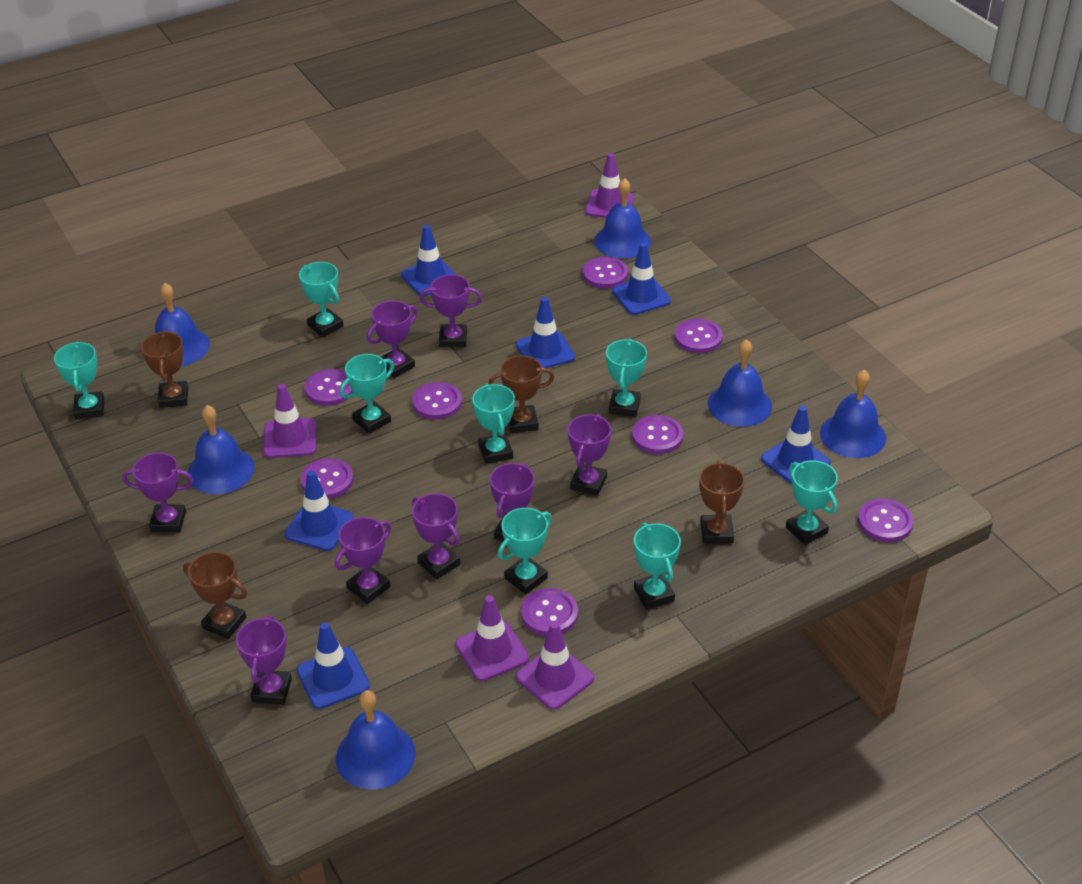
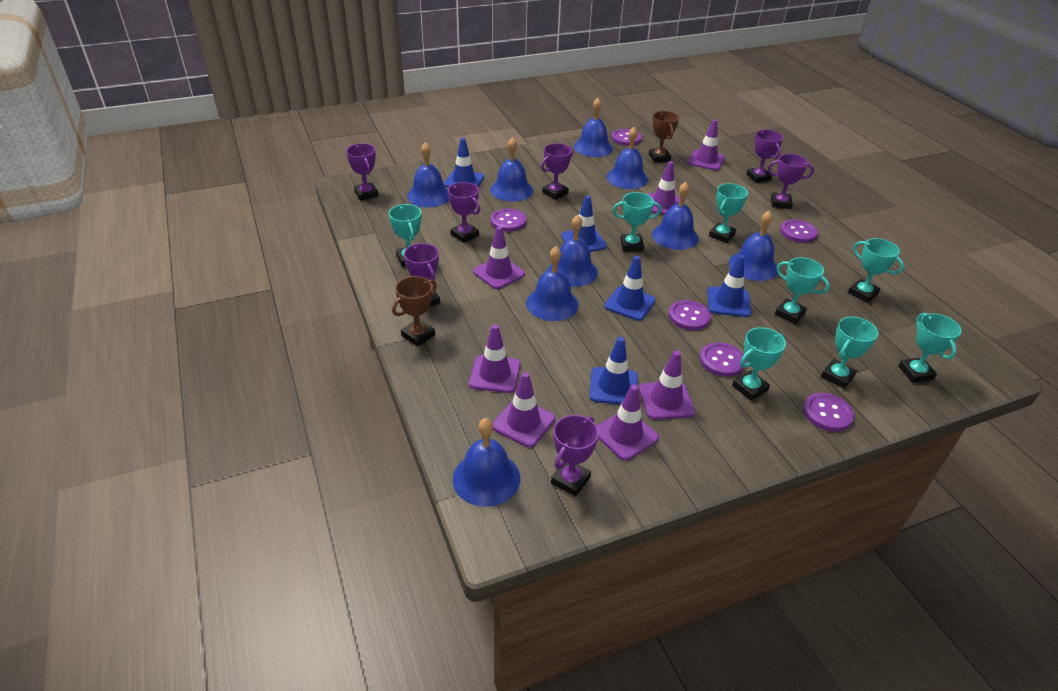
blue bell: [155,283,210,366] [188,405,255,494] [336,690,416,790] [594,178,651,259] [708,339,772,427] [820,370,886,458] = 6 -> [407,142,449,208] [453,418,520,507] [490,137,533,202] [526,246,579,321] [548,215,598,287] [574,98,613,157] [606,127,648,189] [652,182,699,250] [729,211,778,281] = 9
blue traffic cone: [285,471,354,551] [297,622,370,709] [401,225,457,296] [516,297,575,368] [612,243,671,315] [761,406,831,484] = 6 -> [444,138,484,188] [561,195,607,252] [589,337,638,405] [604,256,656,321] [707,255,751,317] = 5
brown trophy: [141,331,188,408] [183,552,247,639] [488,355,554,433] [699,461,745,544] = 4 -> [392,276,437,347] [649,111,679,162] = 2
purple button: [300,458,353,499] [305,369,353,406] [412,382,462,420] [521,588,578,636] [583,257,628,289] [632,415,683,454] [675,319,723,353] [858,499,914,542] = 8 -> [491,208,526,232] [612,129,642,146] [669,300,711,330] [700,342,746,377] [780,220,818,243] [803,393,854,432] = 6
purple traffic cone: [263,384,317,458] [455,595,529,681] [516,622,594,710] [585,153,634,218] = 4 -> [469,324,521,393] [473,226,525,289] [493,372,555,447] [597,385,659,461] [639,351,695,420] [648,161,680,215] [688,119,725,171] = 7
purple trophy: [123,453,194,533] [236,615,292,705] [335,517,391,604] [367,301,418,378] [412,493,460,579] [419,274,482,348] [490,463,535,541] [568,414,611,496] = 8 -> [346,143,379,201] [404,243,440,307] [448,182,480,243] [541,143,573,200] [551,415,599,497] [746,130,784,183] [768,154,814,209] = 7

